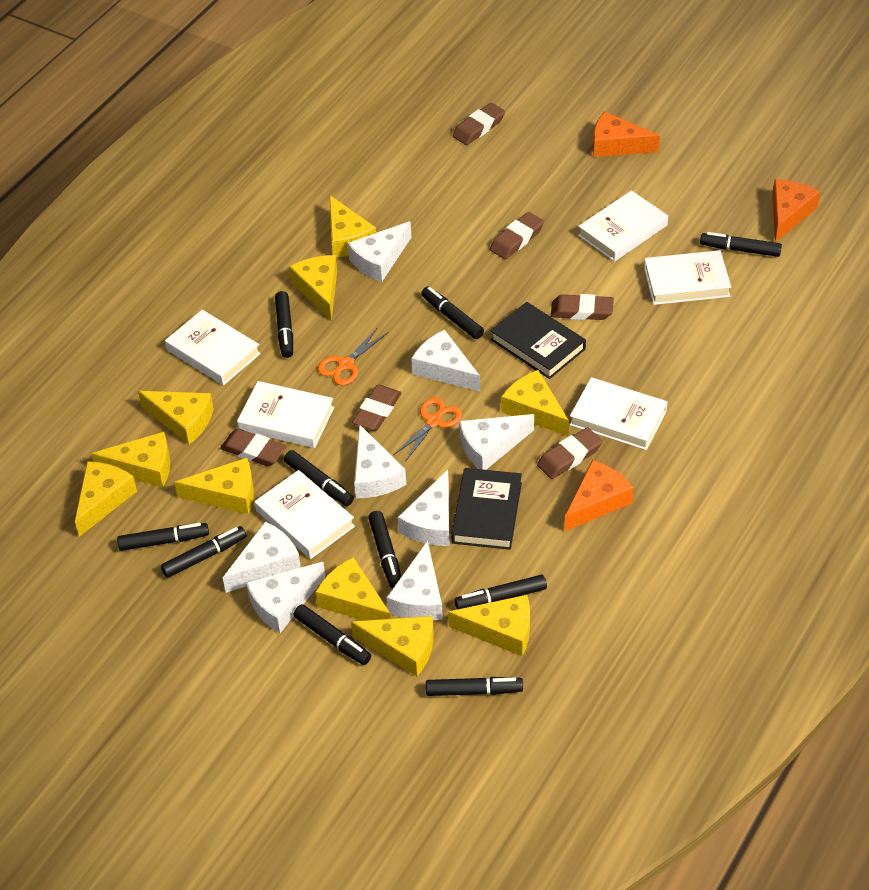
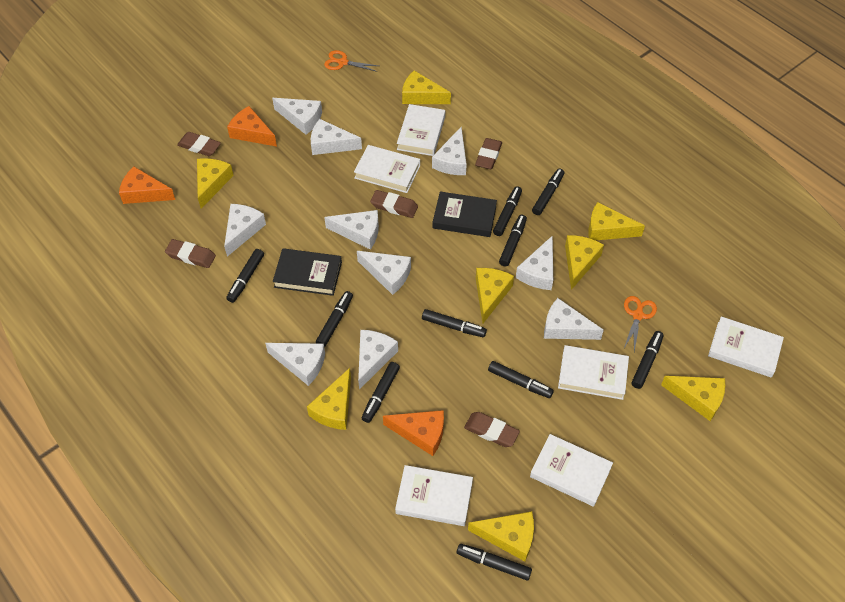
brown eraser: [220,429,286,466] [352,384,402,431] [453,103,505,145] [490,212,544,259] [537,427,602,479] [551,294,614,320] = 6 -> [165,239,216,268] [177,132,221,156] [370,190,418,218] [464,412,520,447] [475,138,502,169] = 5
white cheese: [223,521,301,593] [246,562,325,633] [348,221,412,282] [354,424,406,498] [386,541,443,620] [398,470,450,546] [411,330,480,392] [459,414,534,470] = 8 -> [224,204,266,257] [265,343,325,386] [272,98,322,135] [311,119,362,155] [324,210,379,250] [357,251,411,295] [358,330,398,390] [432,127,467,175] [516,235,553,290] [544,298,604,340] = 10
yellow cheese: [75,461,137,537] [91,432,170,487] [138,391,214,445] [175,458,254,514] [289,255,337,321] [316,557,391,621] [330,195,376,257] [351,616,434,677] [448,595,530,656] [501,370,569,437] = 10 -> [197,158,234,209] [307,368,351,430] [402,71,451,104] [468,511,534,561] [476,268,514,323] [565,235,604,290] [588,202,645,240] [661,376,725,421] = 8

